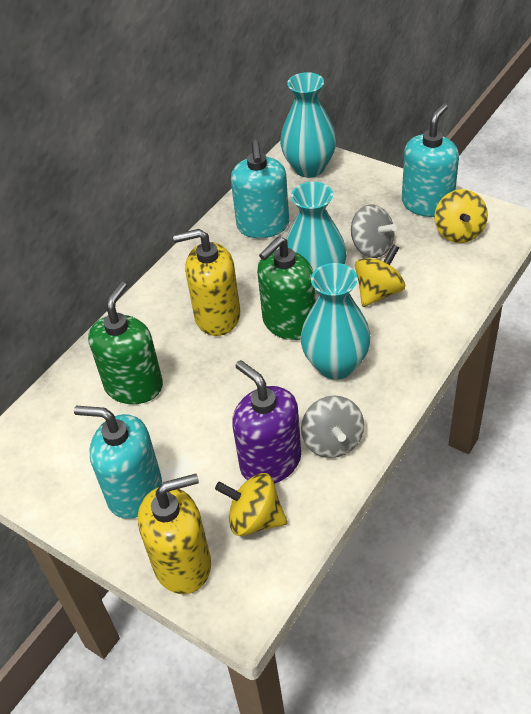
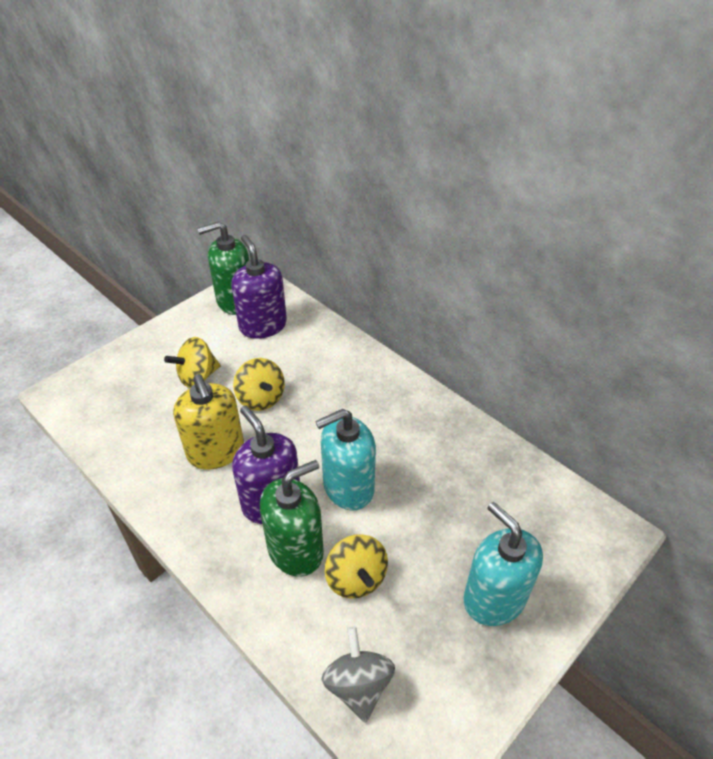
grey spinning top: [301,395,364,458] [351,204,397,258] = 2 -> [321,626,395,723] = 1
purple soap dispenser: [232,360,301,484] = 1 -> [231,235,287,339] [232,405,300,524] = 2
turquoise soap dispenser: [74,406,162,519] [231,140,289,238] [402,103,459,217] = 3 -> [315,409,376,510] [464,502,543,626] = 2
turquoise vase: [280,72,336,178] [286,182,347,294] [300,263,371,380] = 3 -> none = 0
yellow soap dispenser: [138,474,211,594] [173,229,240,336] = 2 -> [173,374,244,470] = 1

